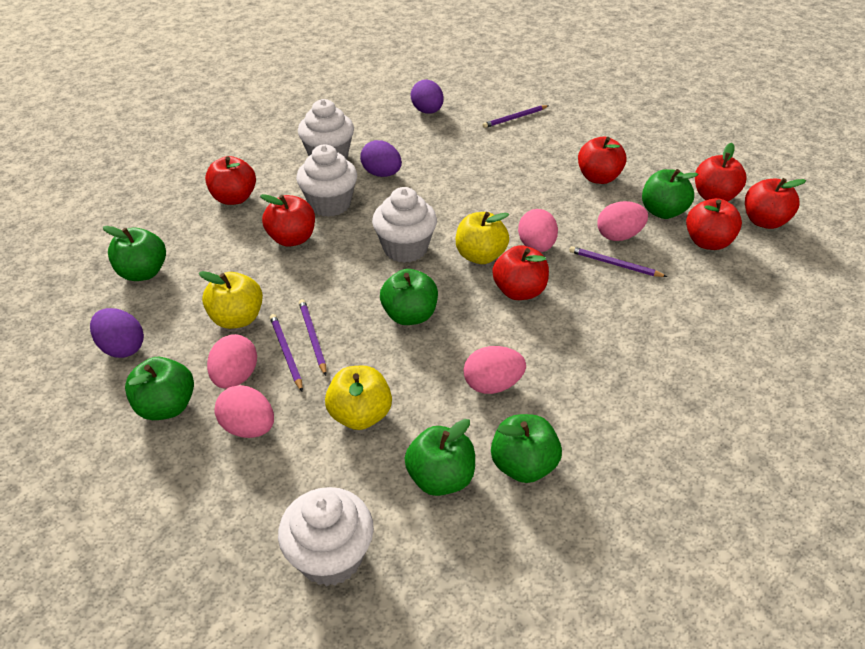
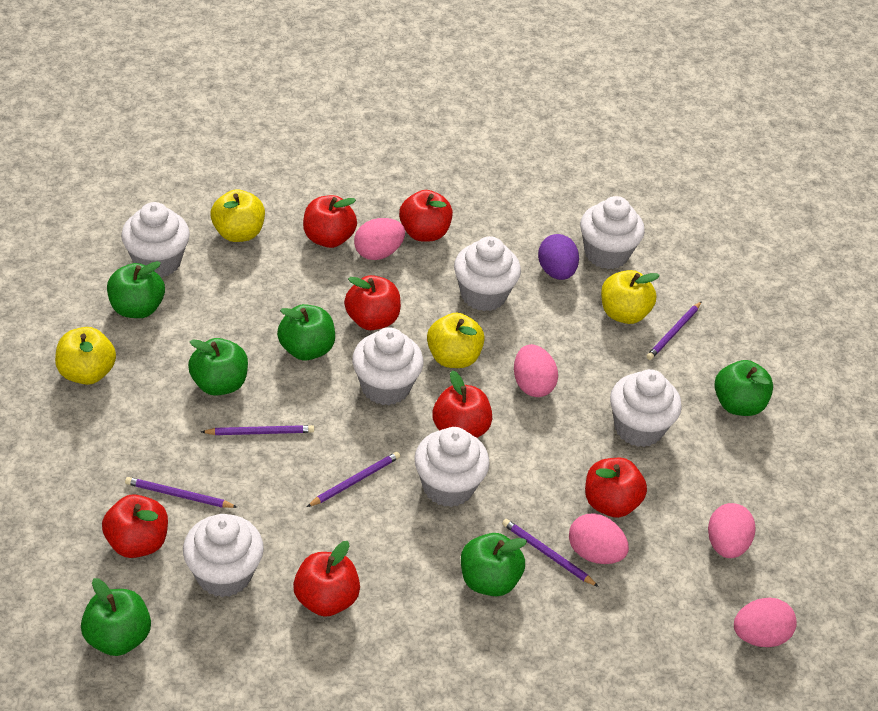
purple egg: [90,308,144,358] [360,140,402,177] [411,80,444,114] = 3 -> [538,234,579,280] = 1
purple pencil: [270,314,303,392] [299,299,327,376] [482,105,549,128] [569,246,667,277] = 4 -> [125,477,237,508] [201,425,314,435] [307,452,400,507] [502,519,599,587] [646,301,702,360] = 5
white cupcake: [278,487,374,586] [296,145,357,217] [298,99,354,159] [372,187,437,263] = 4 -> [121,202,190,278] [183,514,264,597] [352,327,424,405] [414,427,490,507] [454,236,521,311] [580,196,645,269] [610,369,682,447] = 7
yellow apple: [199,271,263,329] [325,366,392,430] [456,212,509,264] = 3 -> [55,327,116,385] [211,189,265,242] [427,313,485,368] [601,270,660,324] = 4

